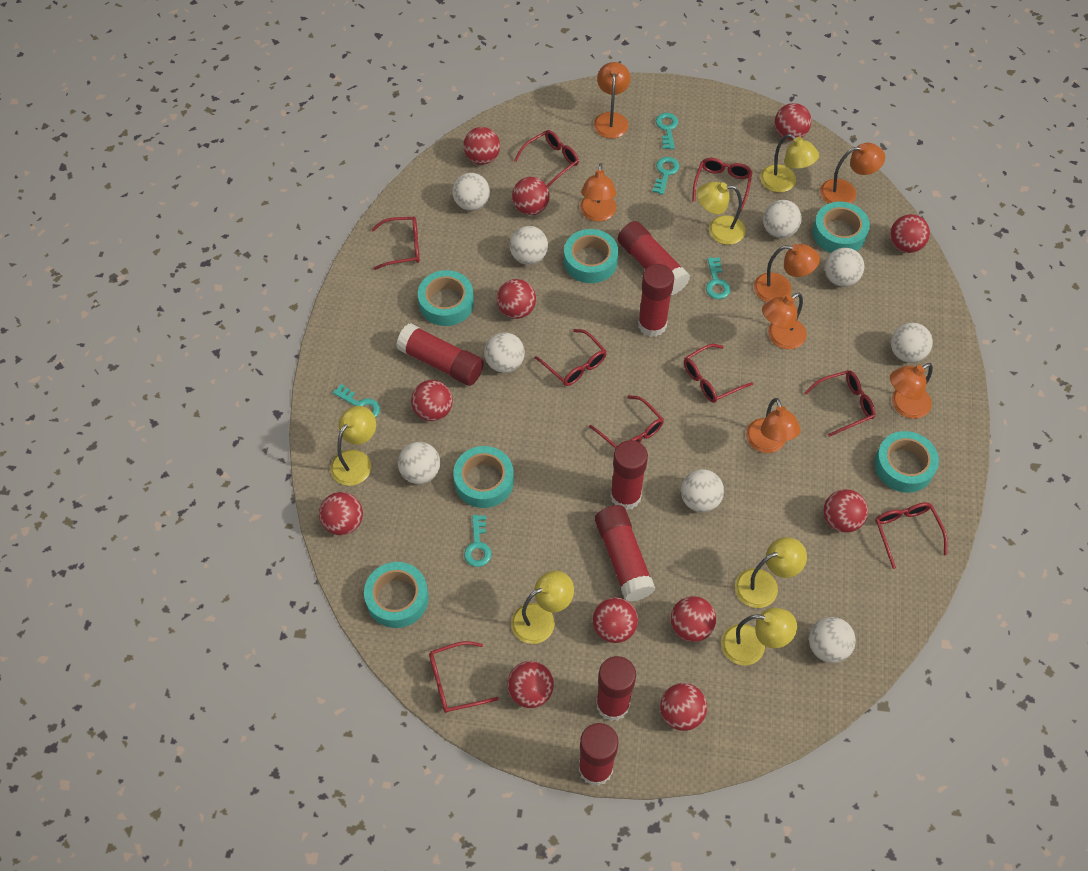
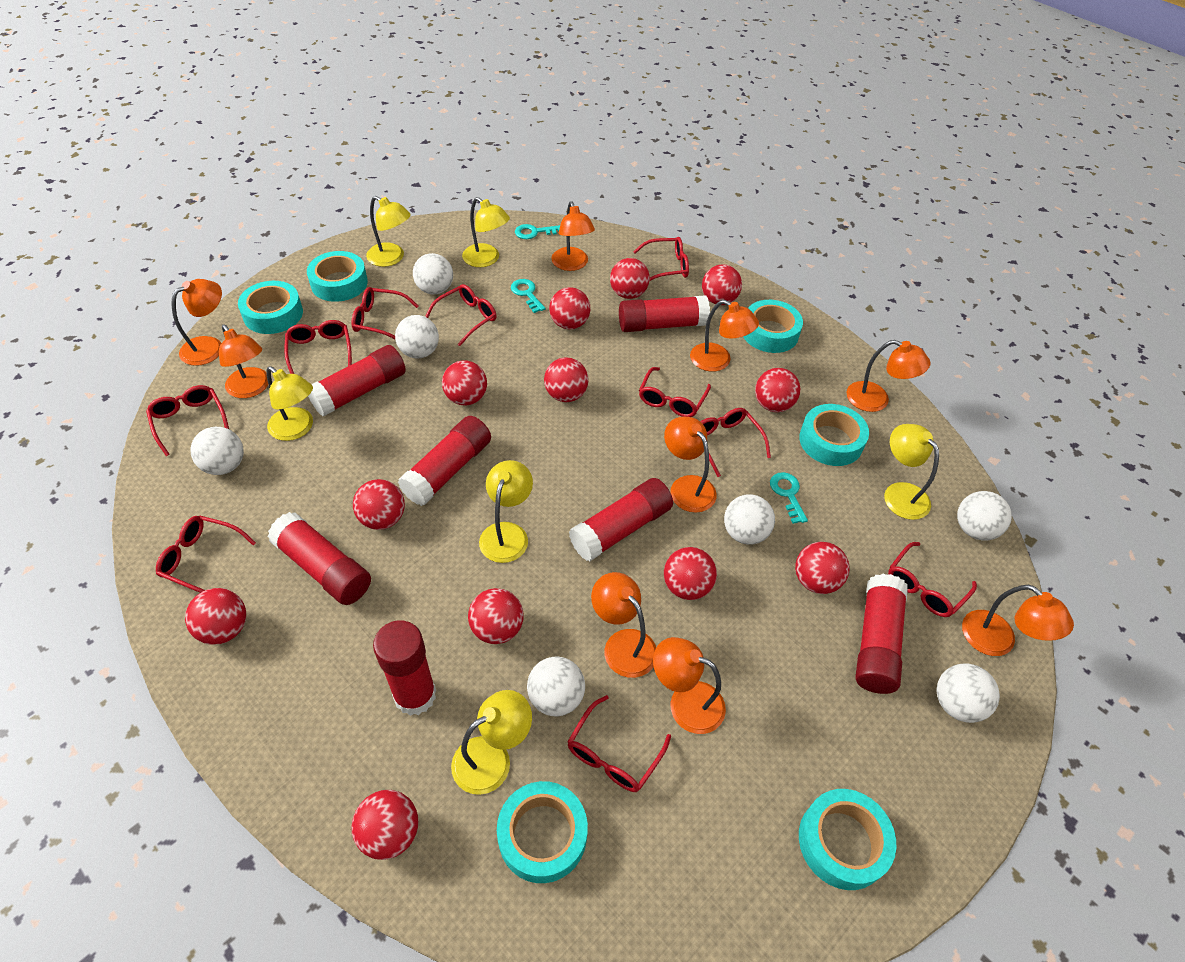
orange lamp: [580,163,616,222] [594,62,630,139] [746,398,801,453] [754,244,820,302] [762,293,807,349] [820,143,885,204] [890,363,933,419] = 7 -> [172,279,222,366] [219,325,268,398] [551,201,595,271] [591,572,656,678] [653,637,726,734] [664,417,717,513] [690,300,759,372] [846,340,930,412] [962,585,1074,656] = 9
red glasses: [371,217,420,270] [429,641,499,713] [514,130,579,187] [535,329,607,386] [589,395,664,449] [684,344,753,403] [692,158,753,212] [804,370,876,437] [875,502,947,569] = 9 -> [146,385,229,456] [156,516,256,593] [284,320,352,374] [352,287,418,339] [425,284,497,346] [567,695,671,792] [633,237,689,281] [639,367,711,417] [700,408,771,477] [888,542,977,617] = 10
turquoise key: [333,384,380,418] [464,515,492,567] [652,157,679,195] [656,113,678,149] [706,257,730,299] = 5 -> [511,279,545,313] [515,224,560,239] [770,472,808,524] = 3
white ball: [398,442,440,484] [452,173,490,211] [484,332,525,373] [510,226,548,265] [681,469,724,512] [763,200,802,238] [809,617,856,663] [825,248,864,287] [891,323,933,363] = 9 -> [190,427,244,475] [395,315,439,358] [413,253,453,294] [527,656,585,716] [724,494,775,545] [937,664,1000,723] [957,491,1012,540] = 7

